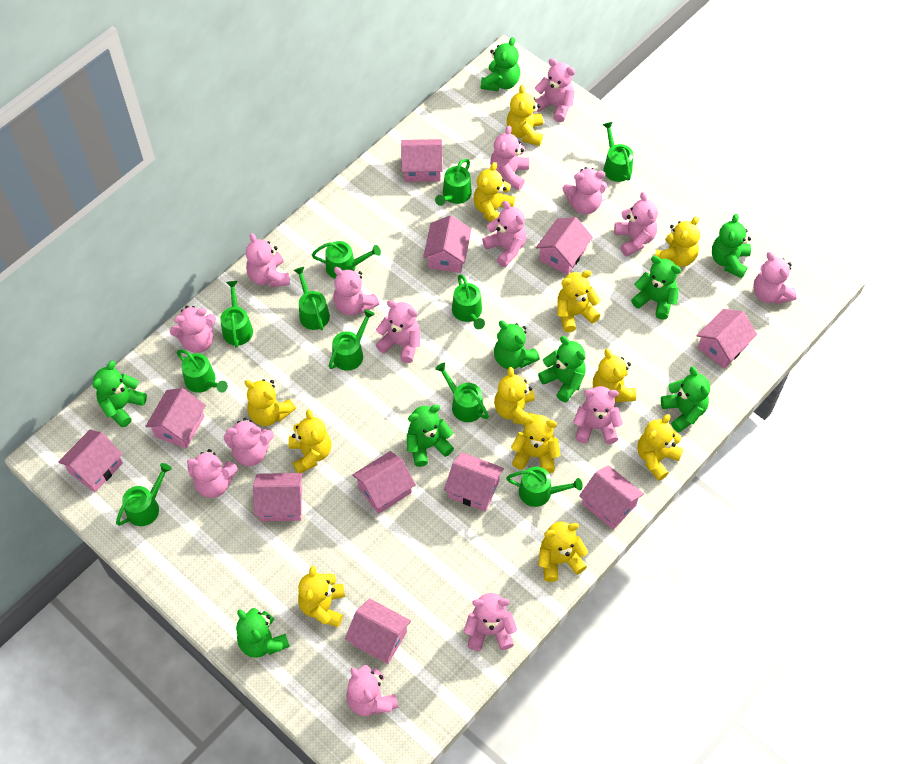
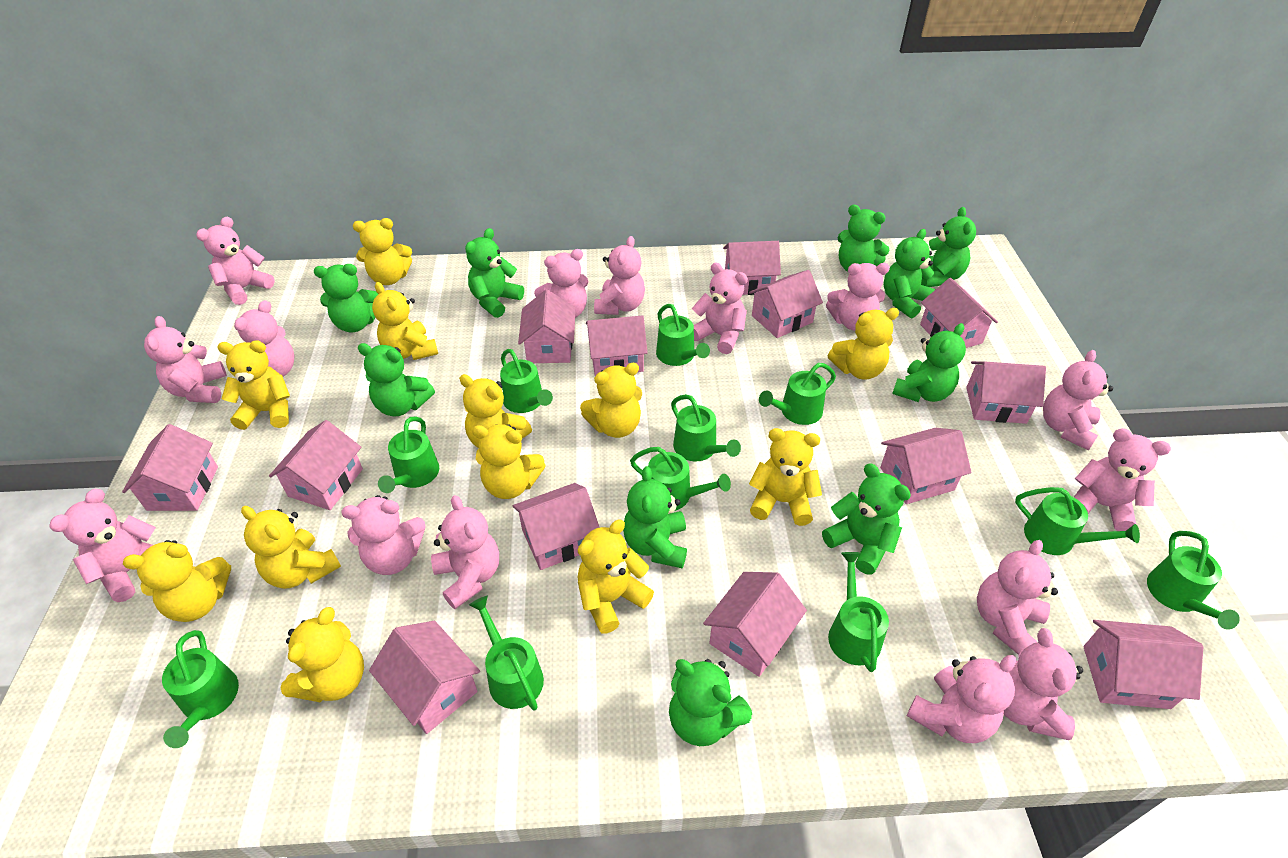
green teddy bear: [93,361,147,427] [236,608,290,658] [407,405,454,467] [481,37,520,91] [494,321,540,369] [538,336,586,402] [631,256,681,320] [661,366,710,433] [712,214,751,278] = 9 -> [314,264,378,332] [358,343,435,416] [465,228,524,318] [623,466,687,568] [669,659,752,746] [822,463,911,575] [837,204,890,272] [884,229,935,318] [892,323,966,402] [921,207,976,287] = 10
pink house: [58,429,123,492] [145,388,206,449] [253,473,303,521] [345,598,411,664] [352,451,416,514] [401,139,443,182] [423,215,471,273] [444,452,504,512] [536,217,593,275] [579,465,644,530] [696,309,757,369] = 11 -> [122,424,218,511] [269,420,363,510] [369,621,480,734] [513,483,600,570] [518,289,576,363] [586,315,648,376] [703,572,807,677] [723,241,781,295] [749,270,823,338] [880,428,972,504] [920,278,998,348] [966,361,1046,424] [1083,620,1203,709] = 13

